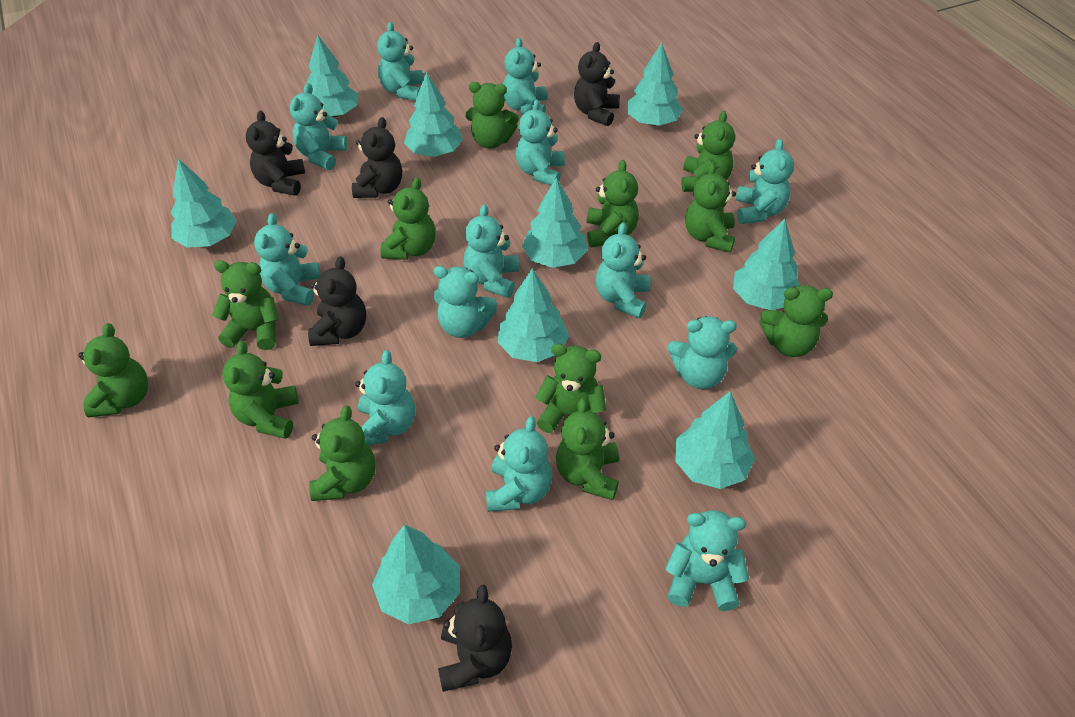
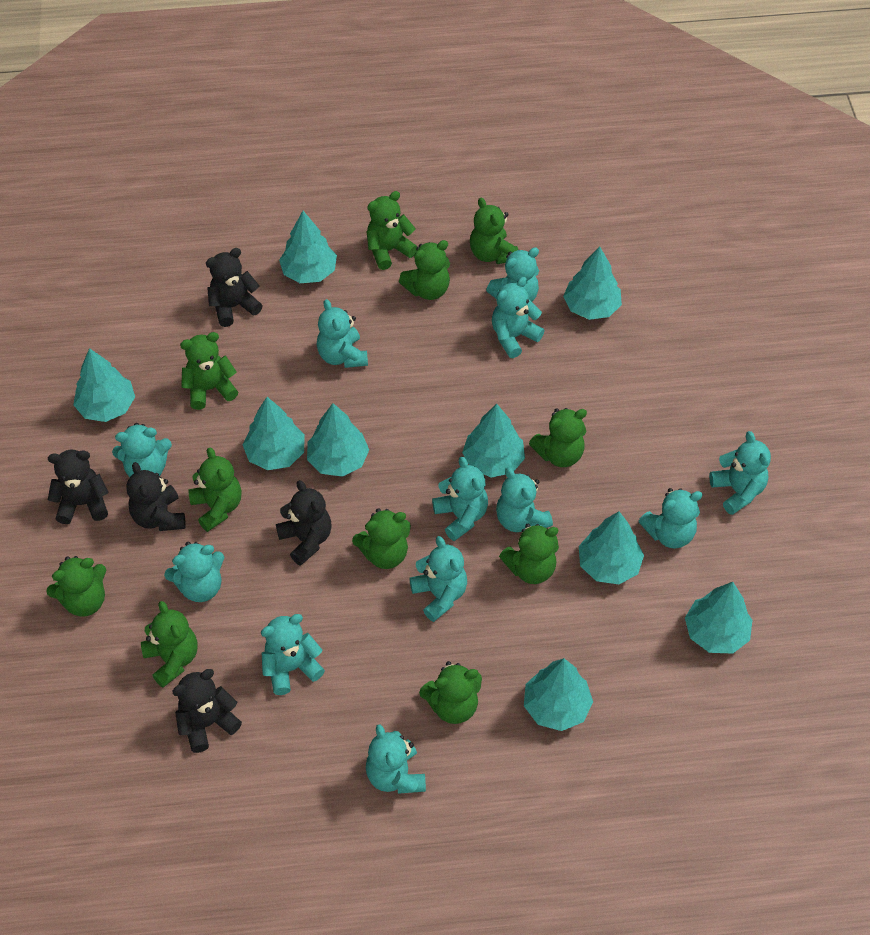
green teddy bear: [79,323,148,418] [212,260,279,350] [222,341,299,439] [309,406,376,501] [380,177,436,260] [465,82,519,149] [535,344,606,433] [556,398,619,500] [586,160,639,248] [681,111,735,192] [685,163,736,253] [759,285,833,357] = 12 -> [46,556,106,617] [141,601,197,688] [180,332,238,410] [188,448,242,532] [352,508,411,569] [366,191,417,270] [399,240,450,300] [419,661,482,724] [470,198,518,264] [499,524,559,584] [529,408,587,467] = 11
turquoise teddy bear: [254,213,320,306] [290,83,347,170] [355,350,415,446] [377,22,424,100] [434,266,497,338] [464,204,519,298] [486,416,552,512] [503,38,547,115] [516,99,565,185] [596,222,651,318] [665,510,749,611] [668,316,737,389] [735,139,794,224] = 13 -> [112,423,172,477] [164,542,225,602] [261,614,325,695] [317,299,368,368] [366,724,426,794] [409,536,467,622] [432,456,488,541] [486,247,539,302] [492,277,545,358] [496,467,553,532] [639,488,703,549] [709,431,771,515] = 12

